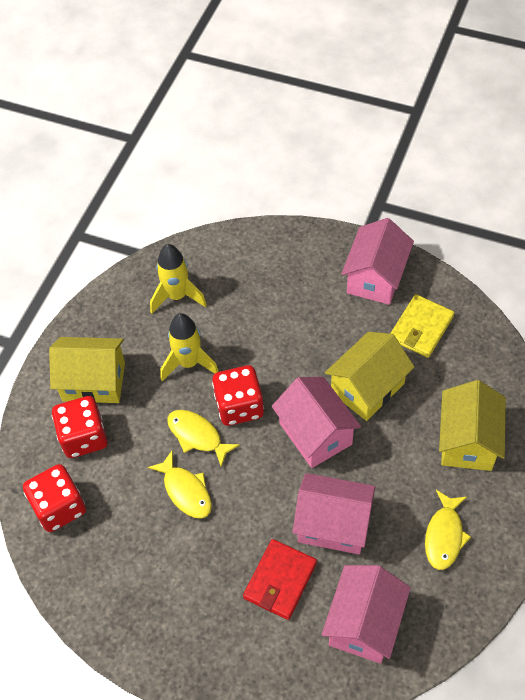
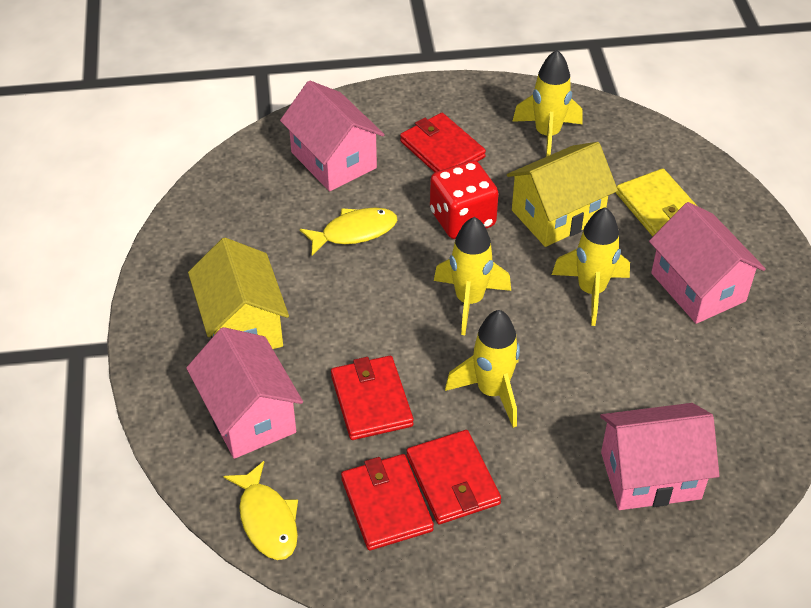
red dice: [23,464,86,532] [52,396,108,458] [212,365,264,426] = 3 -> [430,160,499,239] = 1
red wallet: [243,539,317,620] = 1 -> [331,356,414,440] [341,454,434,550] [400,113,486,172] [407,430,501,524] = 4
yellow fish: [147,450,212,519] [167,410,240,467] [425,490,471,570] = 3 -> [224,461,298,560] [300,208,397,255] = 2
yellow house: [49,337,125,403] [325,332,414,421] [439,380,506,471] = 3 -> [188,238,289,349] [507,142,618,247] = 2
yellow rocket: [150,244,207,314] [160,313,219,381] = 2 -> [434,217,511,335] [445,310,520,428] [512,50,583,157] [552,207,630,326] = 4

